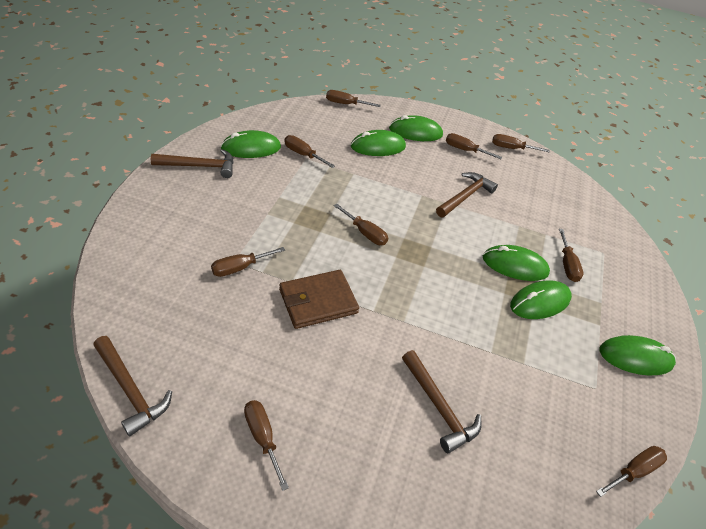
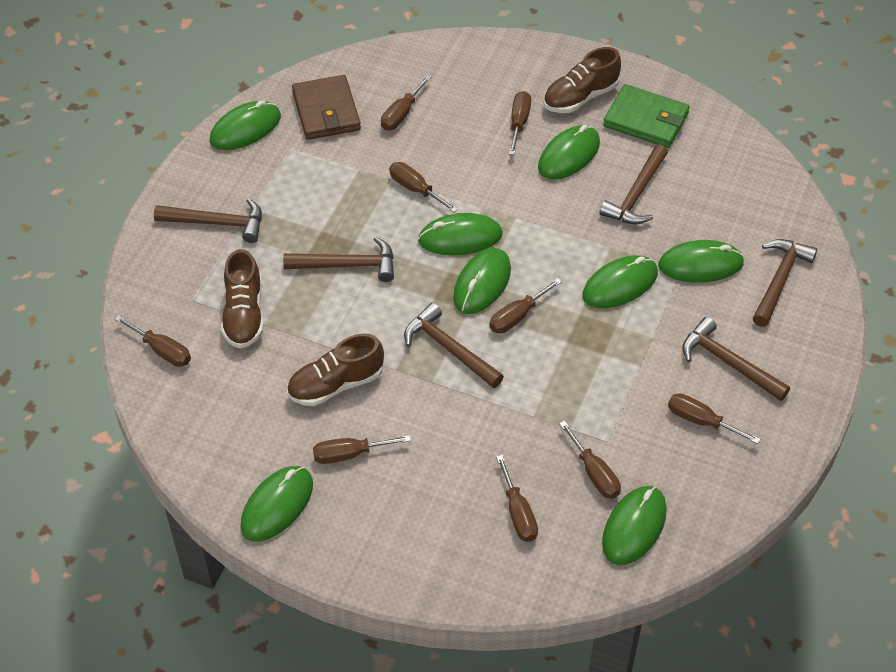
brown hammer: [94,336,172,436] [151,149,234,178] [402,350,482,453] [436,172,498,217] = 4 -> [154,199,262,243] [283,237,394,282] [404,303,504,388] [599,144,668,224] [682,317,790,401] [753,239,817,327] = 6
brown shoe: none = 0 -> [221,249,264,349] [287,333,384,406] [543,47,621,113] = 3
green mouse: [221,130,281,158] [351,130,406,156] [389,115,443,141] [483,245,550,281] [510,280,572,319] [599,335,676,376] = 6 -> [210,101,281,150] [240,466,313,542] [418,213,503,255] [453,248,511,314] [538,125,600,180] [582,255,658,308] [602,486,667,565] [658,240,745,283] = 8
green wallet: none = 0 -> [603,84,690,148] = 1

